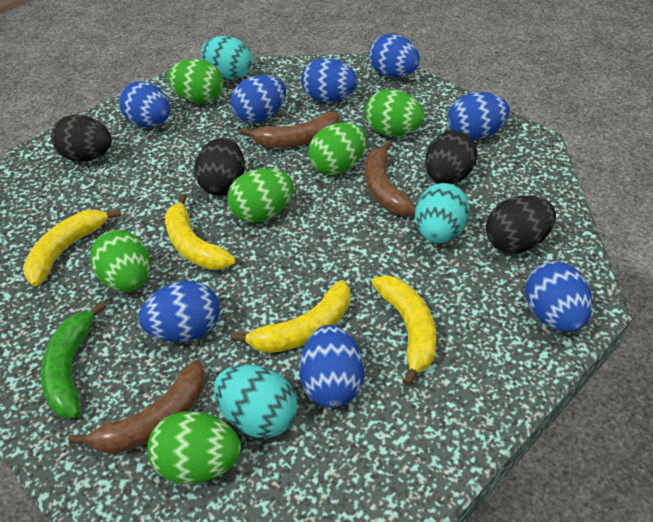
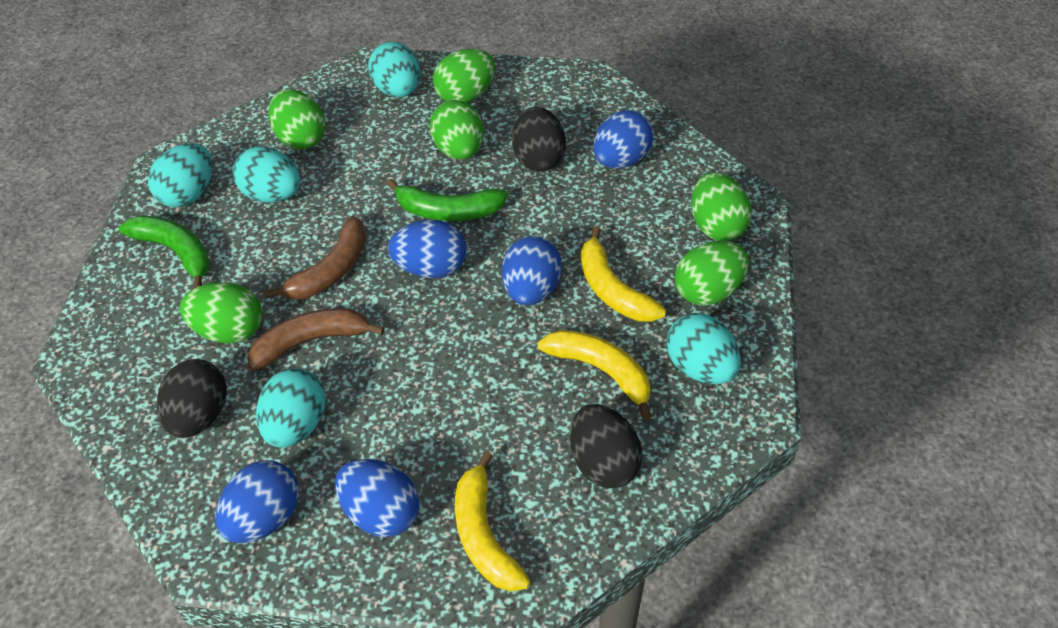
black egg: [51,115,112,162] [195,138,245,196] [425,130,477,184] [486,196,556,253] = 4 -> [157,359,227,438] [512,107,566,171] [570,404,642,488] = 3
blue egg: [119,81,171,127] [138,281,220,342] [231,75,286,123] [299,325,364,408] [301,58,358,102] [369,34,420,77] [448,92,510,140] [525,261,593,332] = 8 -> [216,460,299,543] [335,459,419,537] [388,220,467,278] [502,236,562,305] [593,110,654,169] = 5
brown banana: [69,360,205,454] [240,112,340,147] [365,141,416,216] = 3 -> [248,308,385,371] [264,216,366,300] = 2
green banana: [41,301,106,418] = 1 -> [119,215,210,289] [387,179,508,221] = 2
turquoise egg: [201,36,252,80] [214,365,297,438] [415,183,470,243] = 3 -> [148,143,213,207] [233,147,300,202] [256,368,326,448] [368,42,420,97] [666,313,741,384] = 5
yellow banana: [23,209,121,286] [165,194,236,270] [231,280,350,353] [372,275,436,386] = 4 -> [455,451,530,591] [537,330,652,420] [581,227,666,322] = 3

